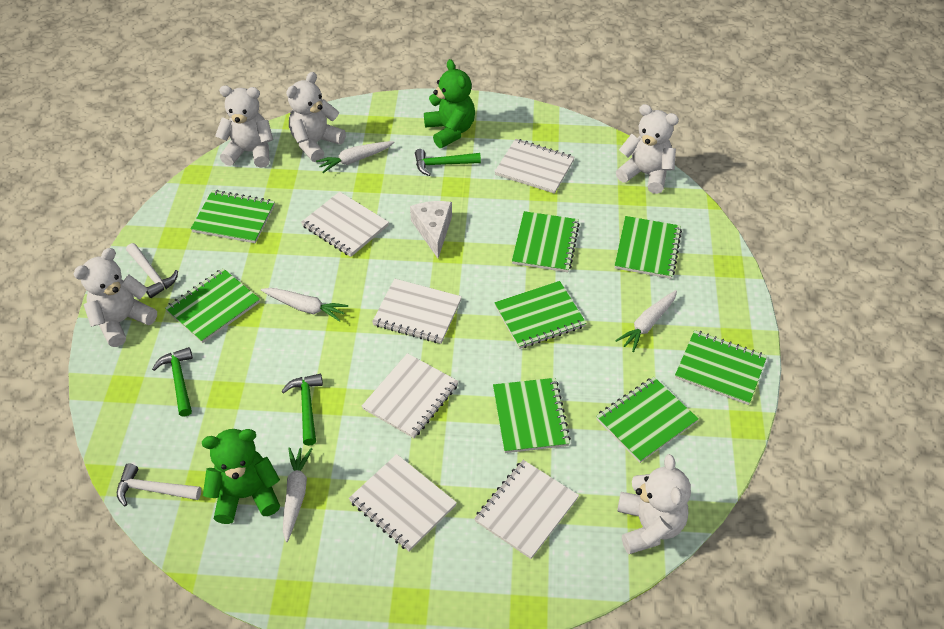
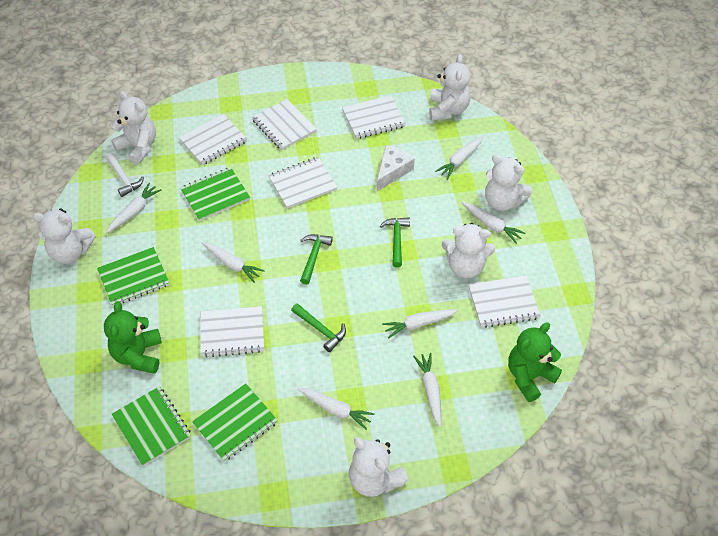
green notebook: [165,268,260,343] [191,190,275,243] [493,378,571,453] [494,281,586,349] [512,211,580,272] [596,377,699,463] [615,216,682,279] [675,330,767,405] = 8 -> [97,247,170,306] [111,386,191,466] [180,167,250,221] [192,383,278,462] = 4
white carrot: [261,288,348,322] [283,447,313,542] [316,141,395,173] [615,290,677,352] = 4 -> [106,183,161,233] [201,242,265,283] [297,388,375,430] [382,309,458,339] [413,353,441,427] [435,136,483,179] [462,202,526,244] = 7
white hammer: [117,463,201,506] [126,243,178,298] = 2 -> [105,153,144,197] = 1
white teddy bear: [74,248,157,347] [215,85,273,168] [286,72,346,162] [616,104,679,194] [617,454,691,554] = 5 -> [33,209,96,264] [111,91,156,165] [349,437,409,497] [429,54,471,121] [442,223,495,278] [485,154,533,211] = 6

